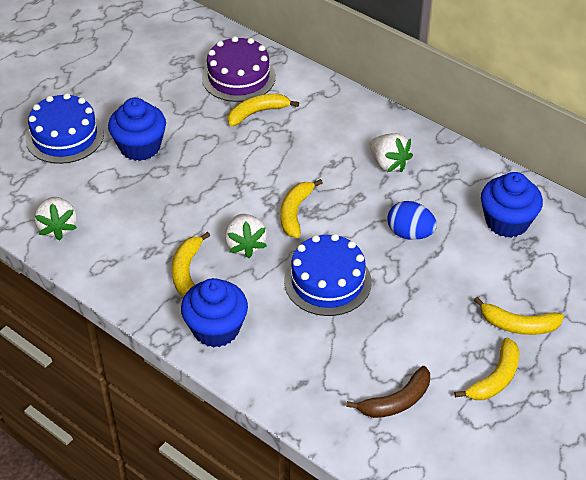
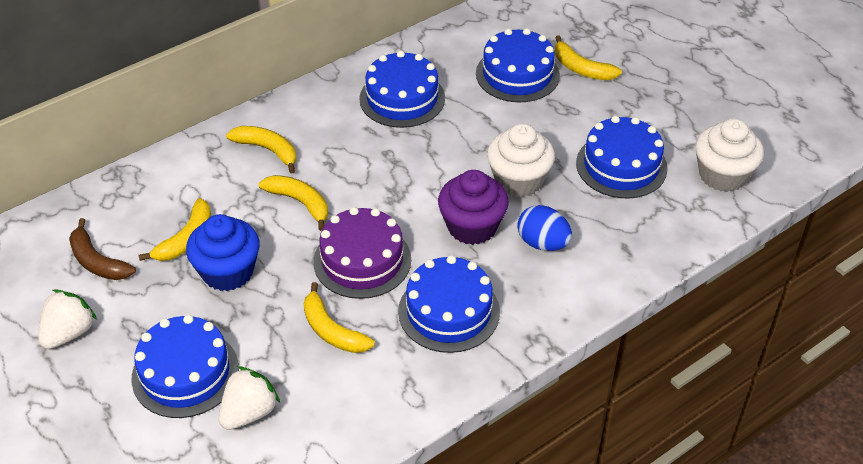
blue cake: [26,93,104,164] [284,234,372,316] = 2 -> [132,315,239,418] [359,51,445,128] [398,255,500,353] [476,28,560,102] [576,116,668,198] = 5
blue cupcake: [108,98,166,161] [181,278,248,348] [481,172,543,238] = 3 -> [186,214,260,291] = 1
purple cupcake: none = 0 -> [438,170,509,245] = 1
white cupcake: none = 0 -> [487,124,555,197] [695,119,764,192] = 2
white strawberry: [34,197,77,240] [225,214,267,258] [370,133,413,172] = 3 -> [38,290,97,349] [219,366,280,430] = 2

